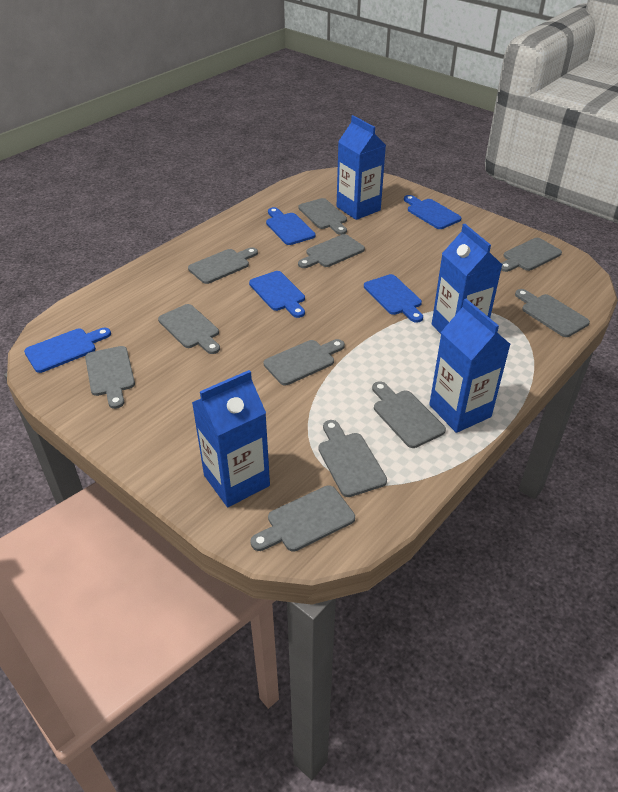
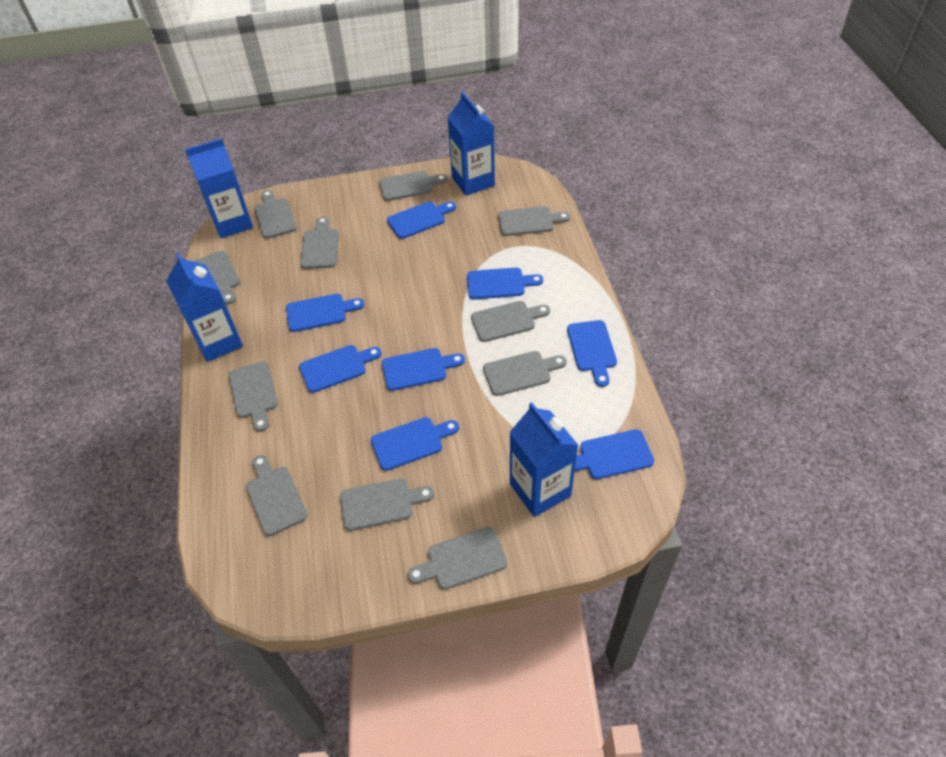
blue cutting board: [24,328,111,373] [249,271,305,318] [266,207,315,245] [364,274,423,323] [404,195,461,229] = 5 -> [286,294,364,332] [299,345,382,393] [371,417,459,471] [382,348,465,391] [387,202,456,239] [467,267,543,299] [567,320,617,387] [575,429,654,479] = 8

